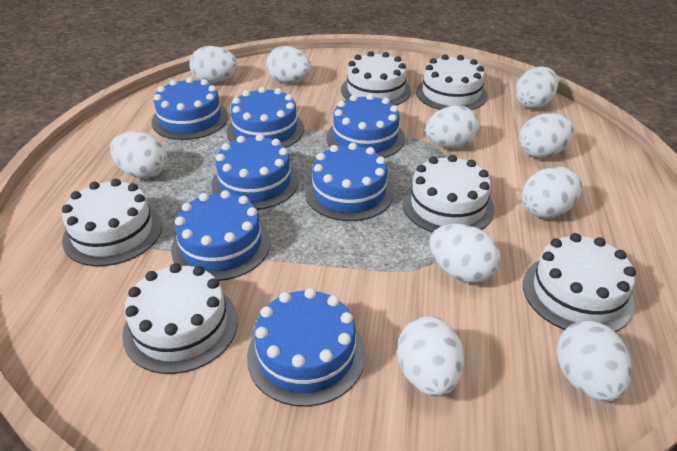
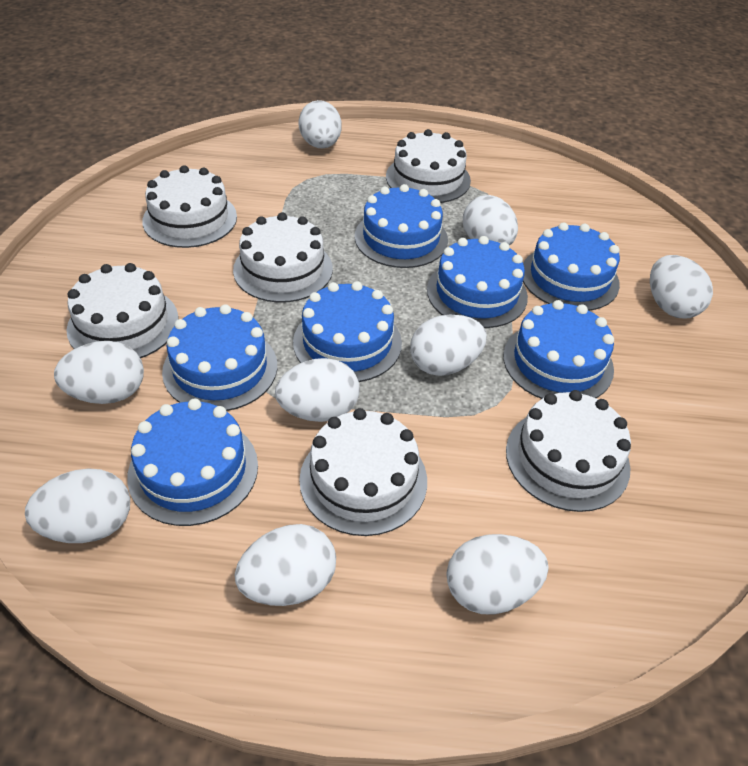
white egg: [110,131,167,179] [189,46,238,83] [266,46,311,83] [397,316,464,397] [426,105,480,149] [430,224,500,283] [515,66,558,109] [519,113,575,158] [522,167,582,219] [557,321,632,402] = 10 -> [25,468,130,543] [54,341,144,404] [235,524,336,606] [275,358,360,422] [298,100,342,148] [410,315,487,376] [446,534,549,615] [463,195,518,246] [650,255,713,319] = 9

